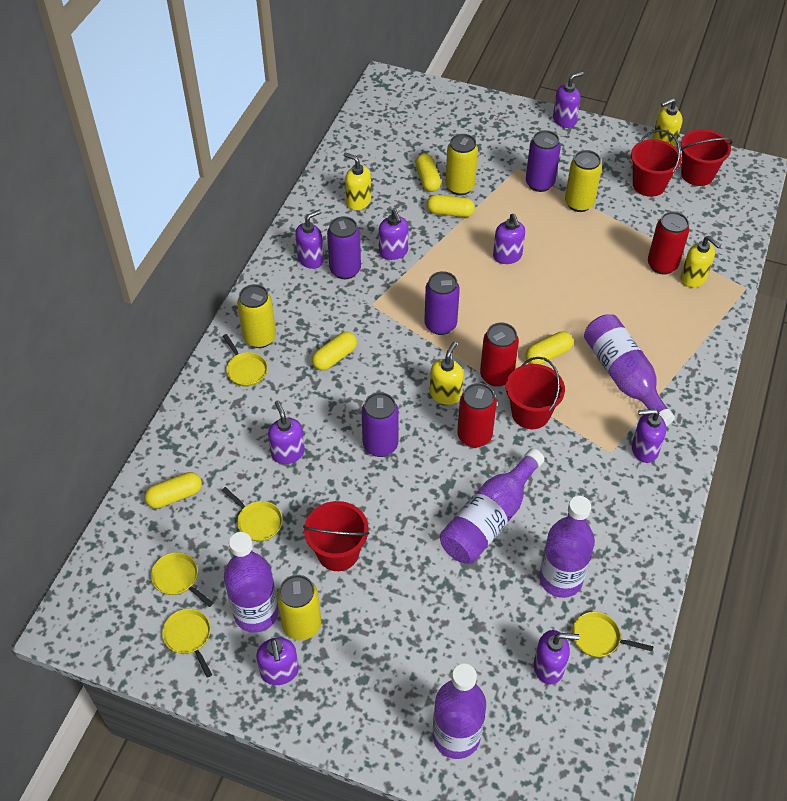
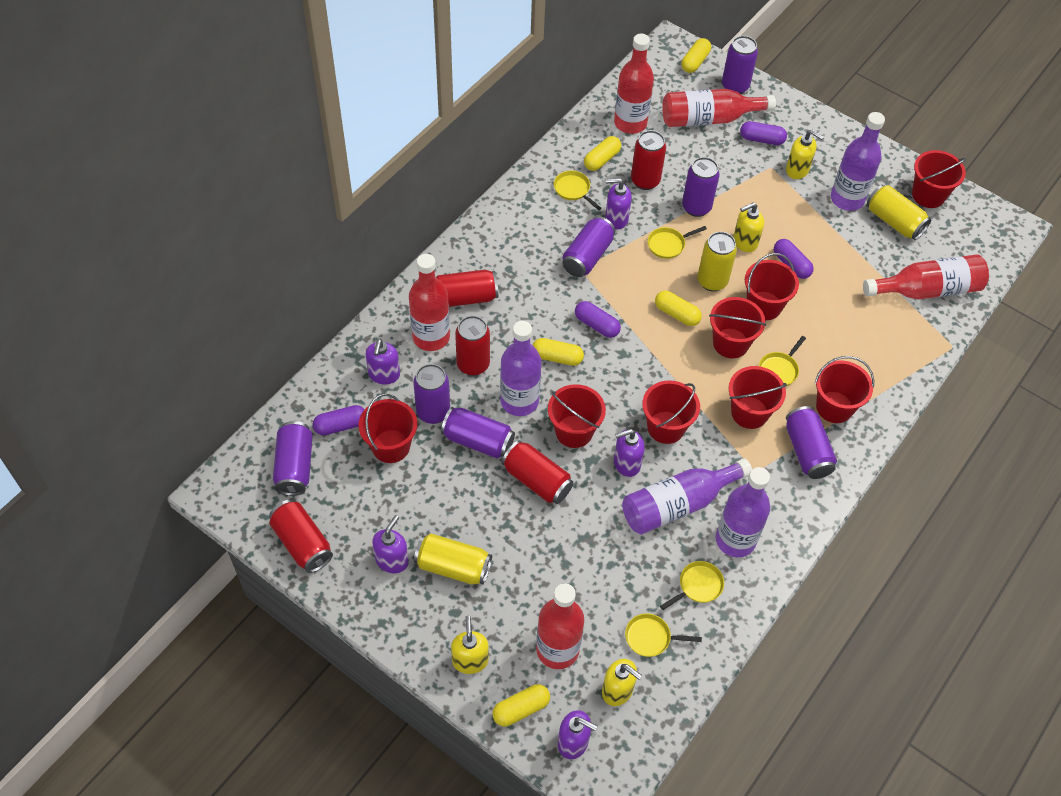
purple bottle: [224,532,279,633] [433,664,486,759] [440,448,544,564] [539,496,595,598] [584,314,675,426] = 5 -> [500,321,541,416] [622,459,752,534] [716,467,770,557] [831,112,885,211] = 4
purple can: [327,216,361,279] [361,392,399,457] [424,271,460,335] [526,130,561,192] = 4 -> [273,421,313,496] [413,364,450,424] [441,407,515,458] [562,216,615,277] [682,157,720,217] [722,36,758,94] [786,406,837,479] = 7
purple capsule: none = 0 -> [313,405,365,435] [575,301,621,338] [740,121,787,145] [774,239,814,279] = 4
purple soap dispenser: [256,638,299,685] [268,401,305,464] [295,209,324,269] [379,209,409,260] [493,214,525,264] [534,630,579,684] [553,72,584,128] [632,409,666,463] = 8 -> [365,339,400,385] [372,515,409,573] [558,710,597,759] [605,178,632,229] [614,429,645,477] = 5
red bottle: none = 0 -> [409,254,450,351] [536,583,584,669] [614,34,654,134] [663,89,776,127] [863,254,989,299] = 5
red bucket: [303,501,369,571] [506,357,565,429] [631,129,682,197] [681,129,732,186] = 4 -> [358,394,418,463] [548,384,606,448] [642,380,700,444] [709,297,766,358] [729,366,787,429] [745,253,799,320] [815,356,874,423] [912,150,966,208] = 8
red can: [457,383,497,448] [480,322,519,387] [648,211,689,275] = 3 -> [269,500,333,573] [436,270,498,307] [455,316,490,376] [502,440,573,504] [631,130,666,190] = 5
yellow can: [237,284,276,348] [277,575,321,640] [445,134,478,195] [565,150,602,212] = 4 -> [414,533,492,585] [697,232,737,291] [867,185,931,240] = 3

